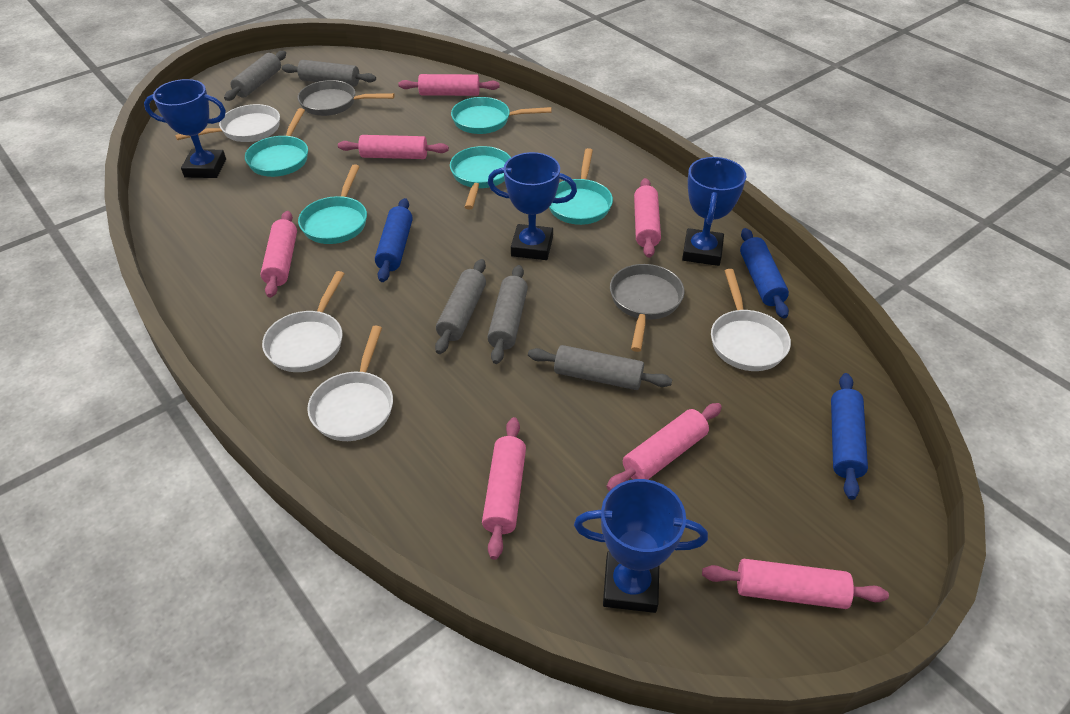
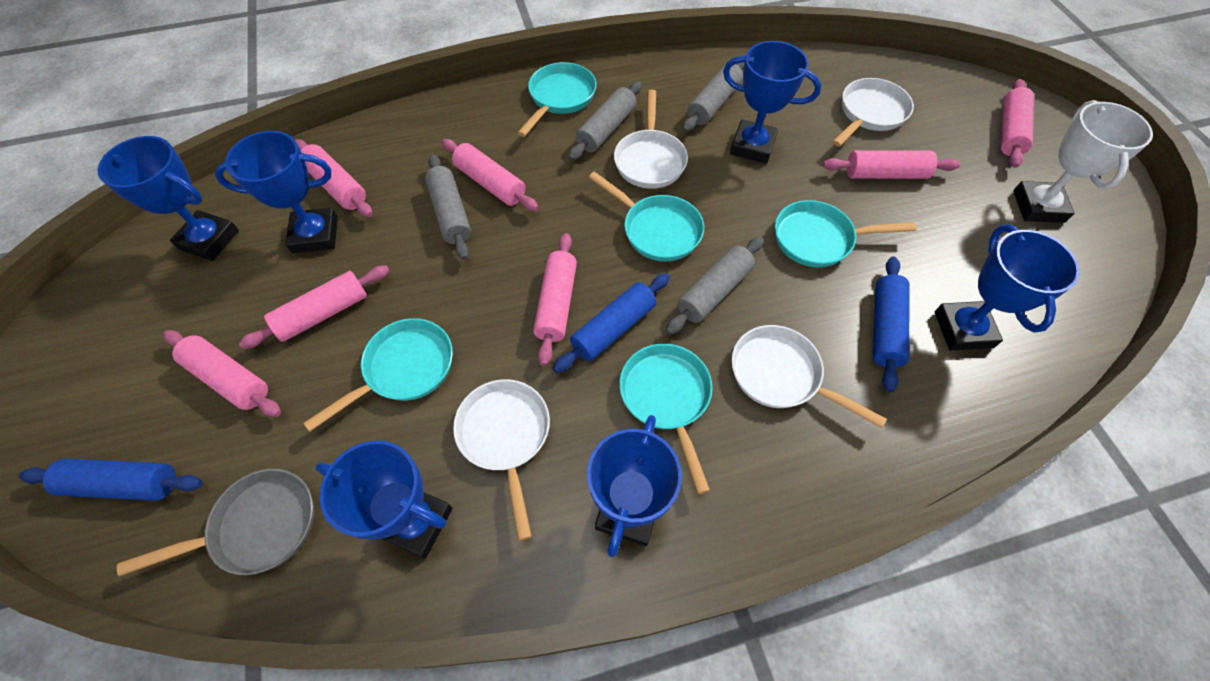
blue trophy: [144,79,226,178] [488,152,577,260] [574,479,708,613] [682,157,746,266] = 4 -> [98,136,239,261] [215,131,338,253] [315,441,453,559] [587,415,682,557] [723,41,821,164] [935,225,1080,351] = 6
grey pan: [298,80,395,116] [610,264,684,352] = 2 -> [117,469,315,577] = 1
grey rolling pin: [224,51,286,101] [282,60,376,87] [435,259,486,354] [487,265,528,364] [528,345,672,390] = 5 -> [425,155,471,260] [568,81,642,161] [666,237,764,335] [682,62,745,132] = 4
white trophy: none = 0 -> [1013,100,1153,223] = 1

